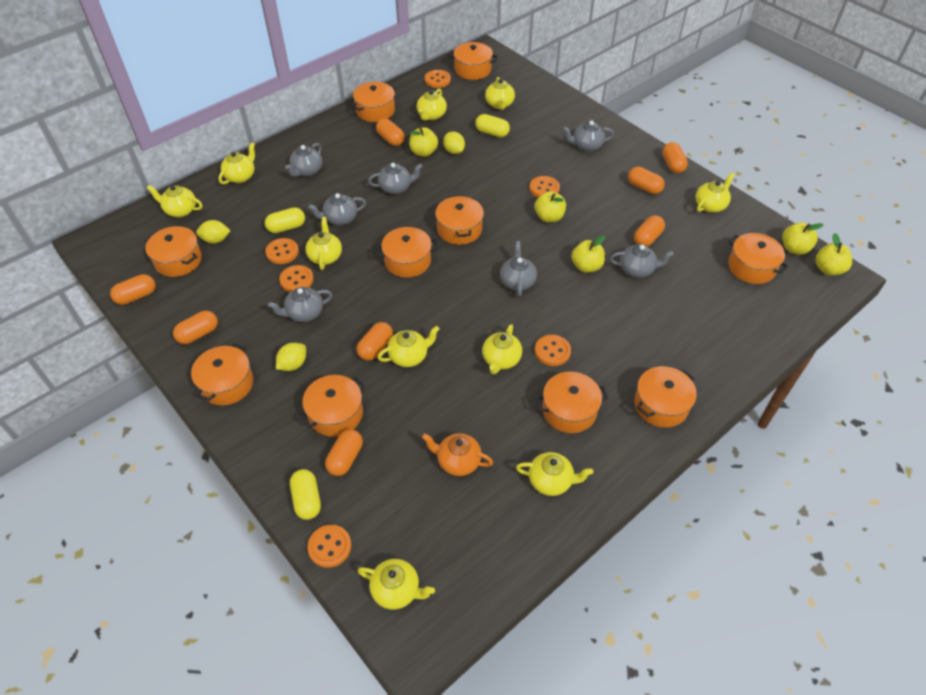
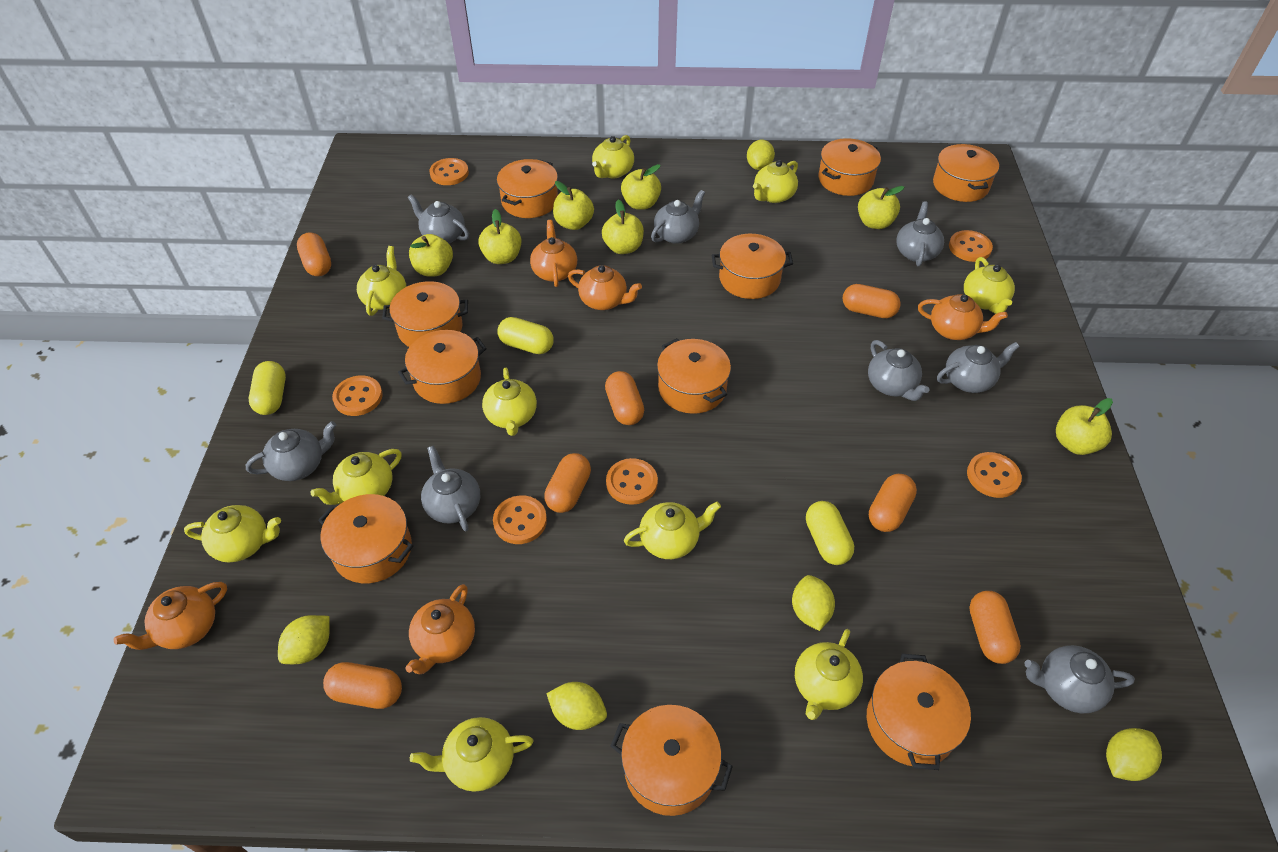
grey teapot: [268,287,332,322] [285,143,322,177] [308,193,366,225] [368,163,423,194] [500,241,537,296] [563,121,614,152] [610,244,674,278] = 7 -> [246,421,336,481] [408,194,469,244] [421,445,480,531] [651,190,705,244] [868,340,930,401] [896,201,944,267] [937,342,1020,393] [1024,645,1135,713] = 8
orange capsule: [110,274,155,305] [173,311,218,344] [325,429,363,476] [357,322,393,361] [376,118,405,146] [628,167,665,194] [634,215,665,246] [662,142,688,173] = 8 -> [297,232,331,276] [323,662,402,709] [544,453,591,513] [605,371,644,425] [843,284,901,318] [869,474,917,532] [969,591,1021,664] = 7
orange teapot: [422,433,493,476] = 1 -> [114,582,227,650] [405,584,475,674] [530,220,577,287] [568,265,642,310] [918,294,1008,340] = 5
yellow apple: [409,127,438,157] [535,191,566,222] [571,235,605,273] [782,223,824,255] [816,233,852,276] = 5 -> [409,234,453,277] [478,209,522,264] [553,181,594,230] [602,200,644,254] [621,164,661,210] [858,186,904,229] [1056,398,1113,455] = 7
yellow lemon: [196,220,230,244] [276,343,306,371] [443,131,465,154] = 3 -> [278,615,330,664] [546,682,607,730] [747,140,775,170] [792,575,835,631] [1106,728,1162,781] = 5

